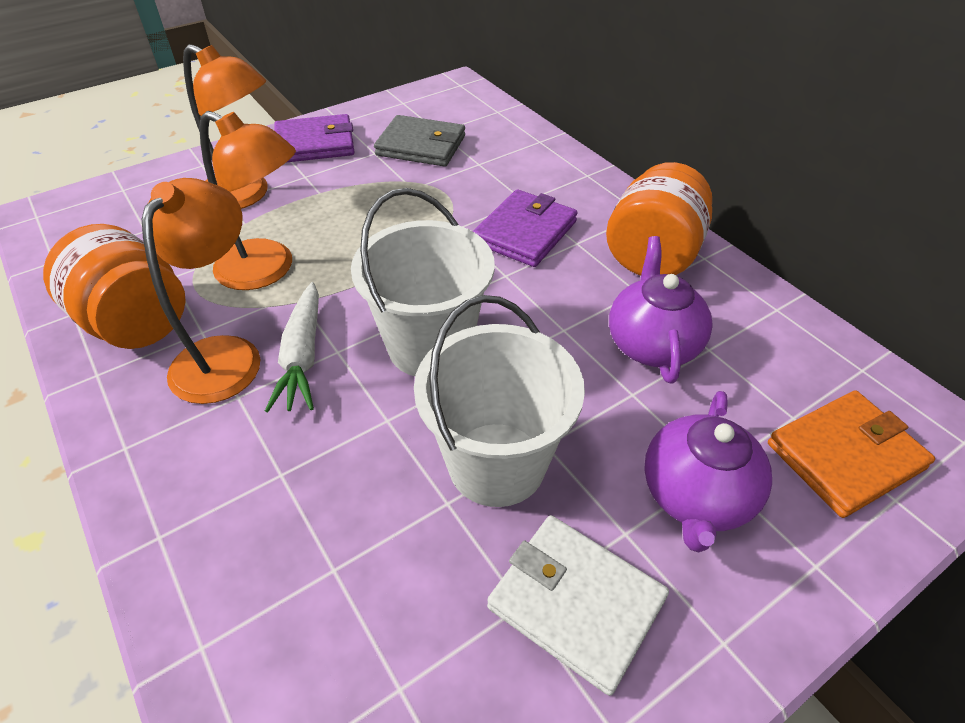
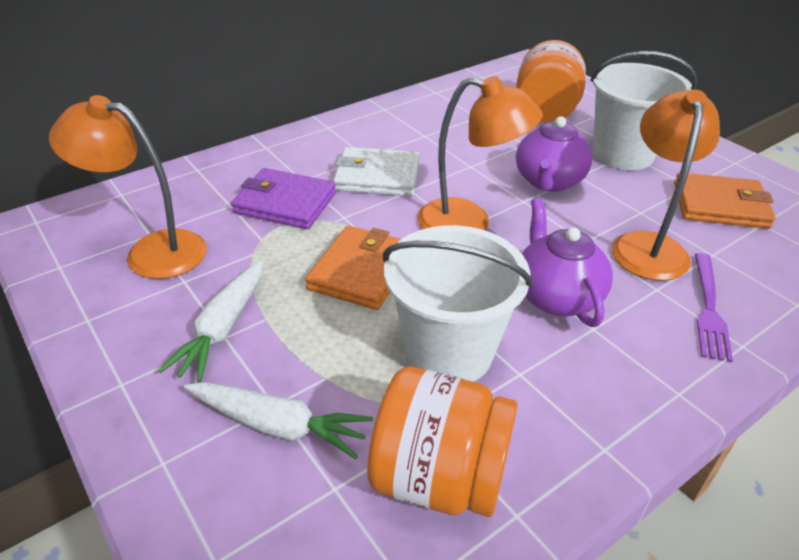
grey wallet: [374,115,465,167] = 1 -> none = 0
orange wallet: [768,390,935,518] = 1 -> [305,226,401,310] [674,173,776,229] = 2
purple fork: none = 0 -> [695,253,733,362] = 1
purple wallet: [275,114,354,162] [473,189,578,267] = 2 -> [231,168,336,229] = 1
white carrot: [265,282,319,412] = 1 -> [158,260,264,383] [184,382,373,459] = 2

